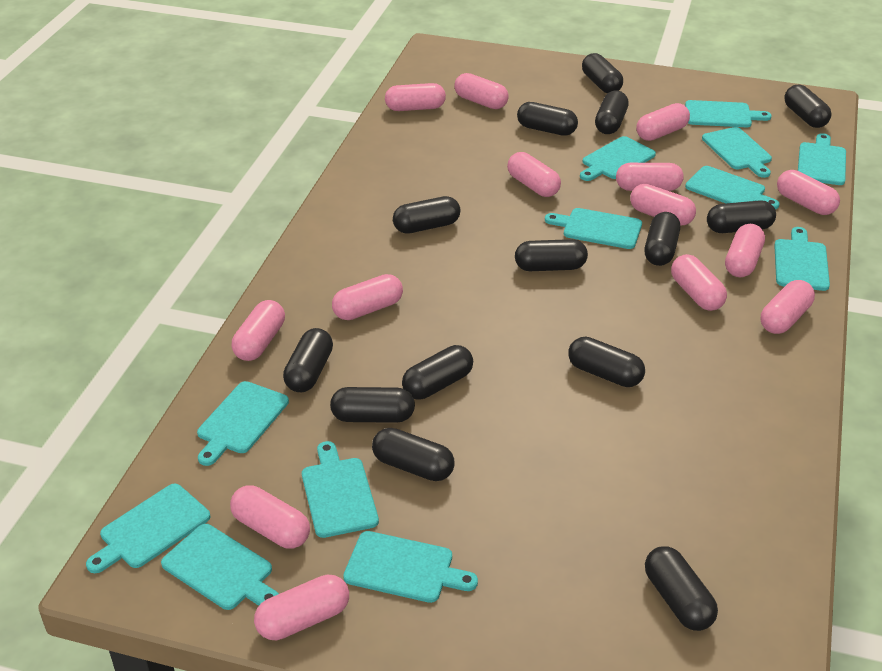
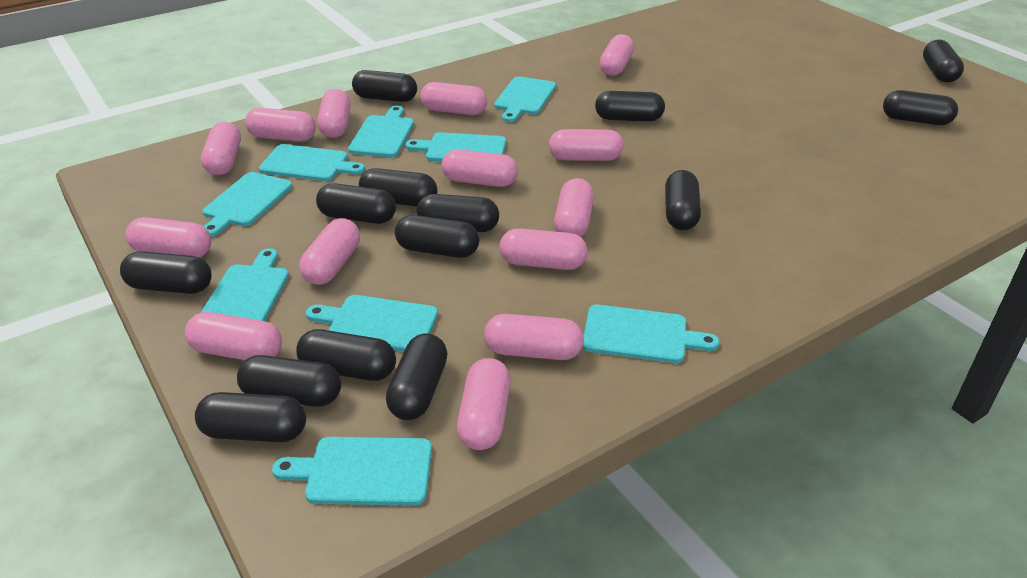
turquoise cutting board: [86,484,210,573] [161,524,279,610] [197,381,289,466] [302,441,379,538] [343,531,478,603] [545,208,642,249] [580,136,656,181] [685,100,772,127] [685,166,780,209] [702,127,772,178] [774,227,830,291] [798,133,846,185] = 12 -> [200,248,289,321] [203,172,292,237] [259,144,365,181] [272,437,432,506] [306,295,438,352] [348,106,414,157] [405,132,506,162] [494,76,556,122] [583,304,719,363] = 9

